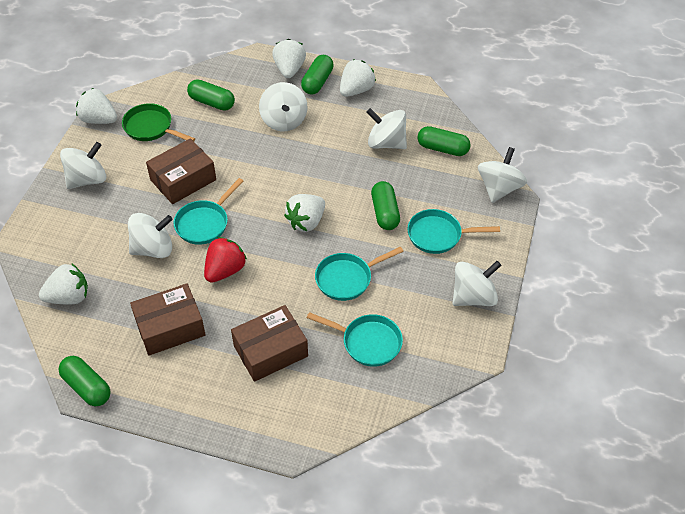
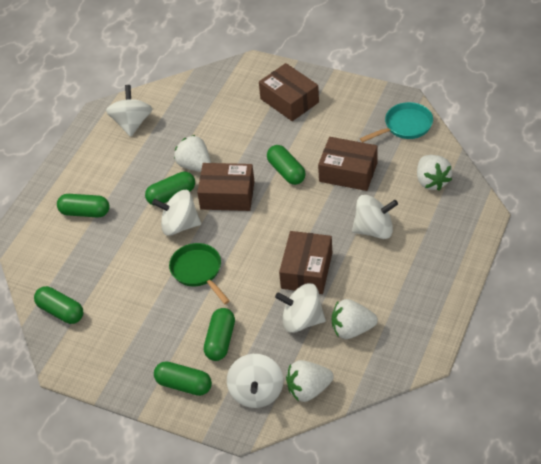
brown box: [130,283,206,356] [146,138,216,204] [231,305,308,382] = 3 -> [197,163,254,211] [259,63,319,121] [279,231,332,294] [318,137,378,191] = 4
green capsule: [58,356,111,407] [187,79,235,111] [301,55,334,95] [371,181,400,230] [417,126,471,156] = 5 -> [34,286,83,324] [57,194,110,218] [145,172,195,205] [154,361,212,396] [204,308,235,361] [267,145,306,185] = 6
red strawberry: [204,237,247,283] = 1 -> none = 0
turquoise pan: [173,178,244,245] [307,312,403,367] [315,246,404,301] [407,209,500,254] = 4 -> [360,102,433,142] = 1
white spinning top: [60,142,106,189] [128,213,173,258] [259,82,307,132] [367,108,407,149] [453,261,501,306] [478,147,527,203] = 6 -> [106,85,152,137] [152,190,201,236] [227,354,283,408] [275,283,326,333] [352,195,398,239] = 5
white strawberry: [39,263,88,304] [76,88,117,124] [272,39,306,78] [284,194,325,232] [340,59,376,97] = 5 -> [174,135,211,172] [286,360,334,402] [332,299,378,339] [417,155,452,191] = 4

